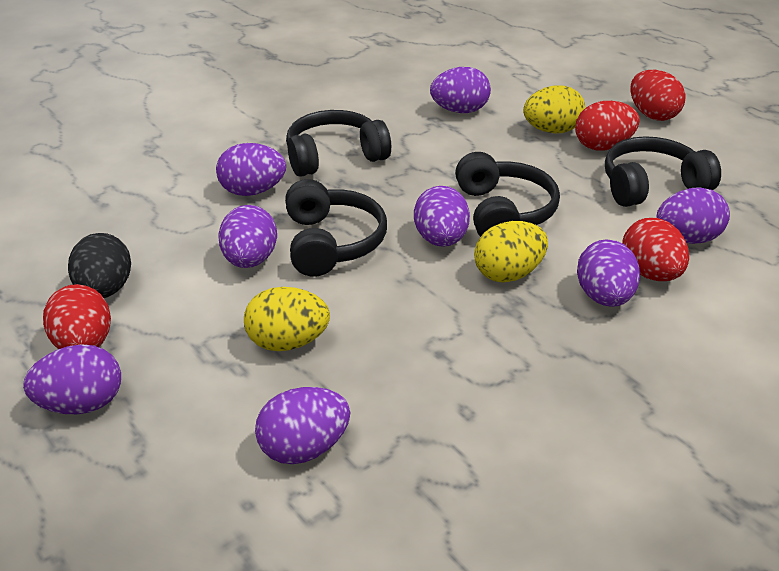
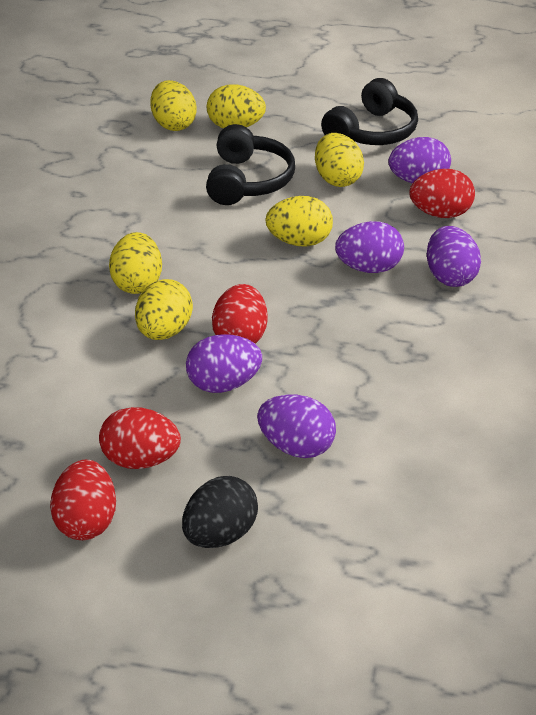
black headphones: [285,179,387,277] [286,110,391,177] [455,152,560,237] [605,136,721,207] = 4 -> [206,124,295,205] [321,78,418,145] = 2
purple egg: [23,344,121,414] [216,143,286,196] [219,205,277,268] [255,387,350,464] [414,186,470,247] [430,67,491,113] [577,239,640,307] [657,187,730,244] = 8 -> [186,334,262,393] [257,395,336,458] [335,221,404,273] [388,137,451,184] [427,226,481,287] = 5
yellow egg: [244,287,330,351] [474,221,548,283] [523,86,585,133] = 3 -> [109,232,162,294] [135,279,193,340] [150,80,197,131] [207,84,266,128] [265,196,333,247] [315,133,364,187] = 6

